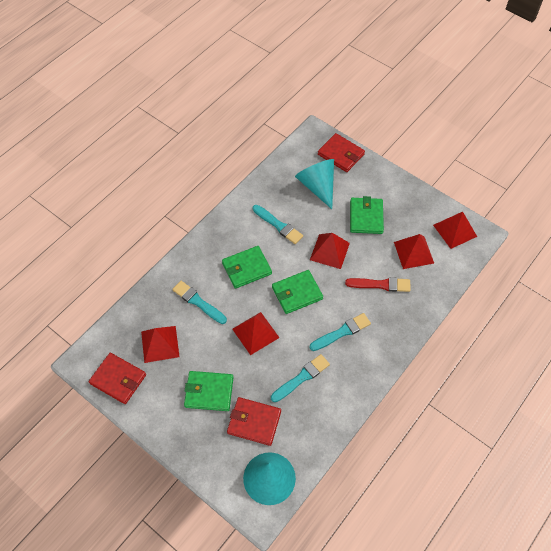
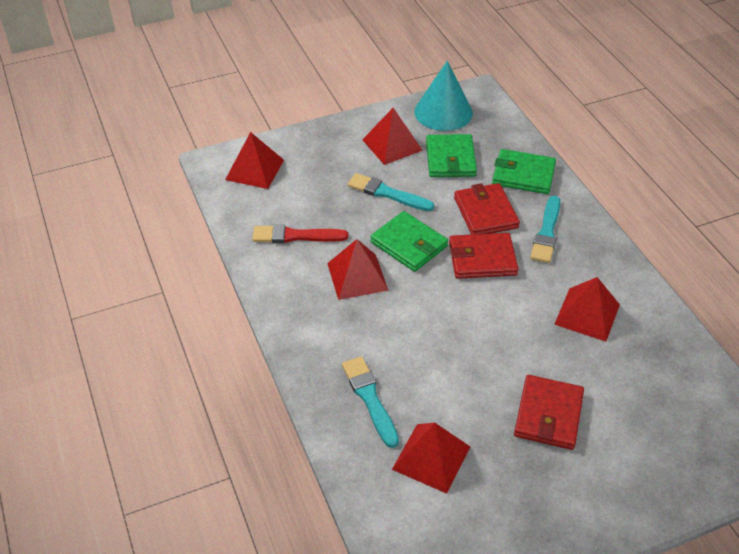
green wallet: [184,371,233,411] [222,246,272,289] [272,270,323,314] [350,196,384,234] = 4 -> [370,211,448,272] [426,134,477,177] [492,149,556,194] = 3
turquoise brush: [172,281,227,324] [253,205,303,244] [271,354,330,402] [310,313,371,351] = 4 -> [342,356,399,448] [348,173,434,211] [530,196,561,263] = 3
turquoise cone: [243,452,296,505] [295,159,334,209] = 2 -> [414,60,473,131] = 1

